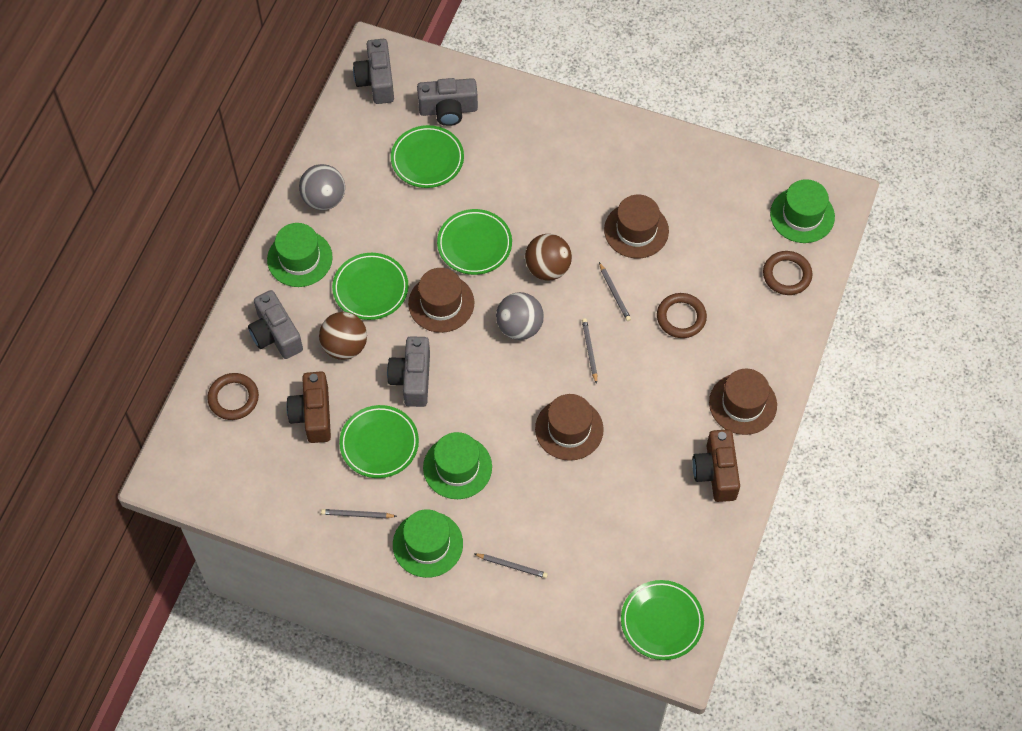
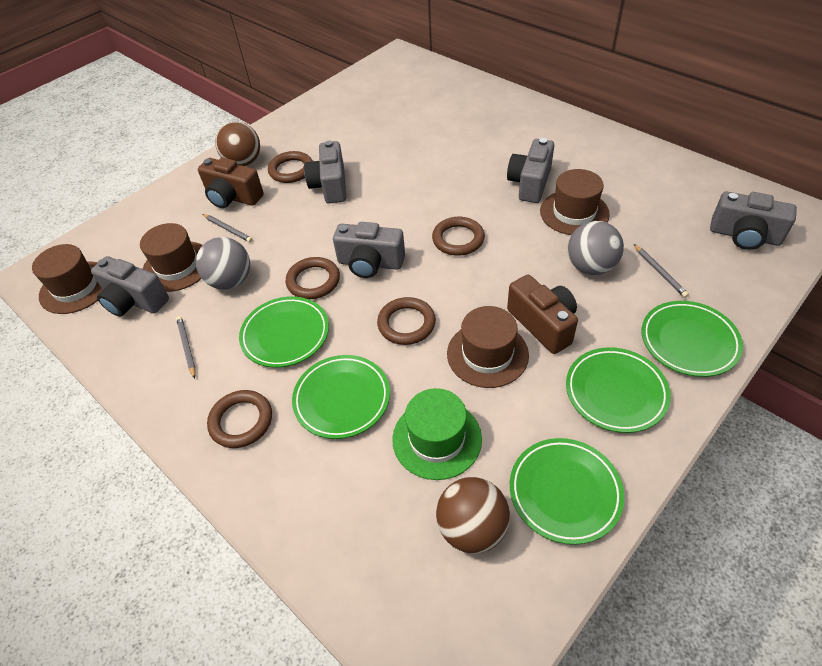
brown ring: [207,373,259,420] [657,293,707,338] [763,251,812,295] = 3 -> [207,390,272,448] [268,151,313,183] [286,257,340,299] [377,297,436,345] [432,217,485,256] = 5
green hat: [267,223,333,287] [393,509,463,578] [423,432,492,499] [770,179,835,243] = 4 -> [392,388,482,480] = 1
grey camera: [248,290,303,359] [353,39,394,104] [387,336,430,407] [417,78,478,126] = 4 -> [91,256,169,317] [304,141,346,204] [333,222,405,278] [507,138,554,203] [710,192,797,250] = 5
grey pencil: [321,509,397,518] [475,553,548,578] [582,319,597,384] [599,262,631,321] = 4 -> [176,316,196,379] [202,214,253,242] [634,244,689,298] = 3

